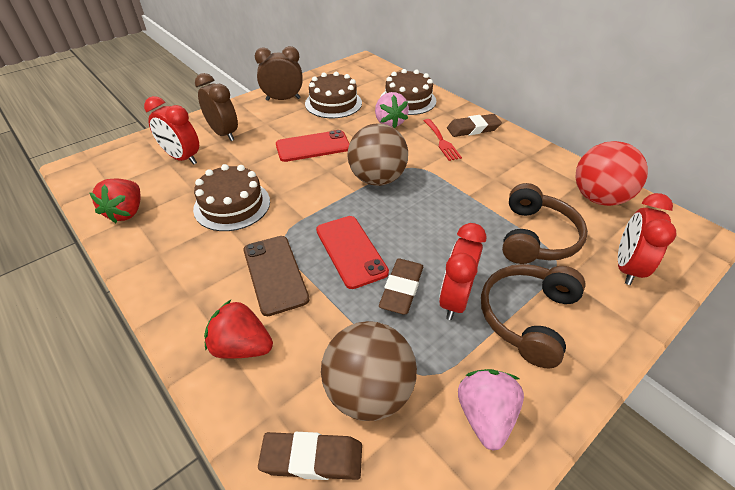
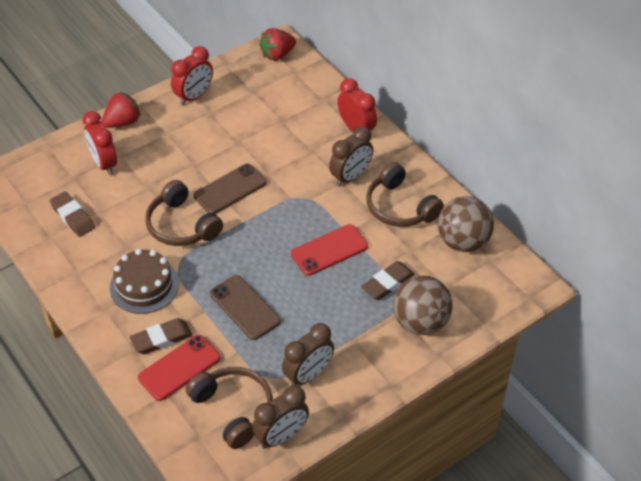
brown cake: [193,164,270,231] [305,72,362,118] [381,69,436,115] = 3 -> [110,249,179,314] = 1
brown clock: [195,73,238,141] [255,46,303,101] = 2 -> [252,385,309,449] [282,323,334,386] [329,126,373,187] = 3
brown headphones: [481,264,586,368] [502,183,588,264] = 2 -> [145,180,223,246] [186,367,273,449] [366,162,444,227] = 3
brown phone: [244,236,309,316] = 1 -> [194,164,266,214] [210,275,281,340] = 2
pink strawberry: [375,92,409,128] [458,369,524,451] = 2 -> none = 0
red ball: [575,141,648,206] = 1 -> none = 0
red fork: [424,119,462,161] = 1 -> none = 0

